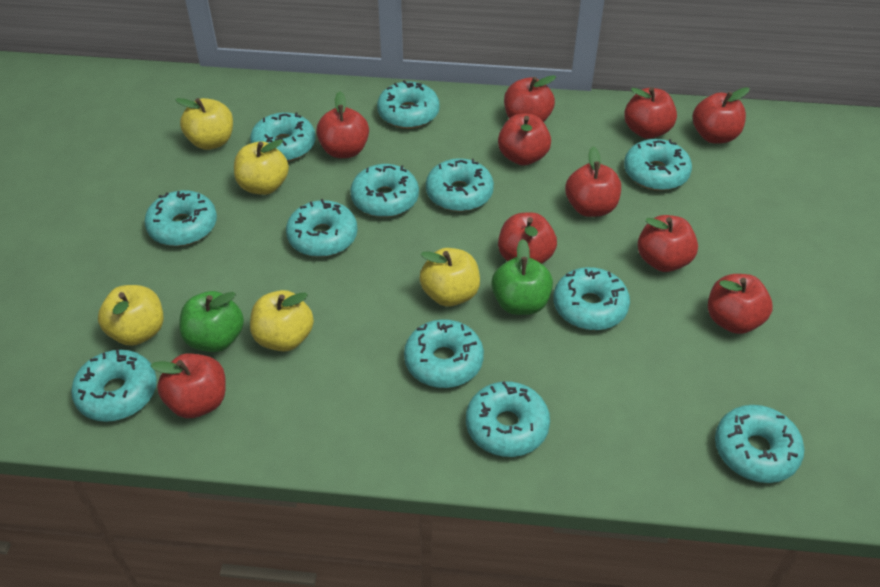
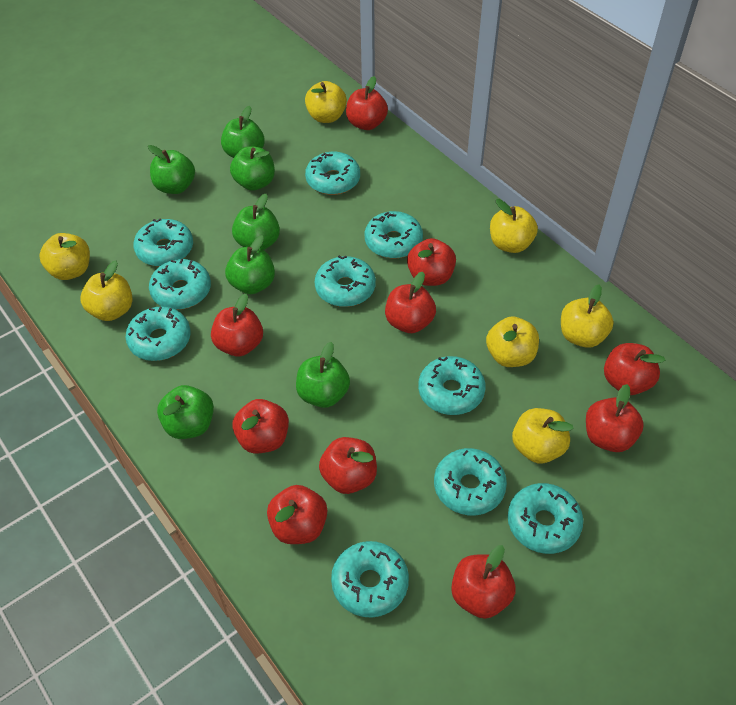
green apple: [179,291,244,352] [491,239,553,315] = 2 -> [148,145,195,194] [157,385,214,439] [221,106,264,158] [225,235,275,294] [230,146,275,191] [232,194,280,250] [296,342,350,408] = 7
turquoise donut: [71,349,157,422] [144,190,217,246] [250,112,316,162] [286,199,358,257] [350,164,419,217] [377,80,440,129] [404,319,484,388] [426,158,494,212] [466,381,550,457] [553,267,630,330] [624,139,692,191] [715,405,804,483] = 12 -> [125,307,191,361] [133,218,193,266] [149,259,211,310] [305,152,360,195] [315,255,376,307] [331,541,409,617] [364,211,423,259] [418,356,486,415] [434,448,507,515] [508,483,583,554] = 10
yellow apple: [98,285,163,346] [175,98,233,150] [234,139,289,195] [250,290,314,352] [419,248,480,307] = 5 -> [39,233,90,280] [81,261,133,321] [305,81,347,123] [486,316,539,367] [490,199,538,253] [512,408,574,463] [561,284,614,348] = 7

